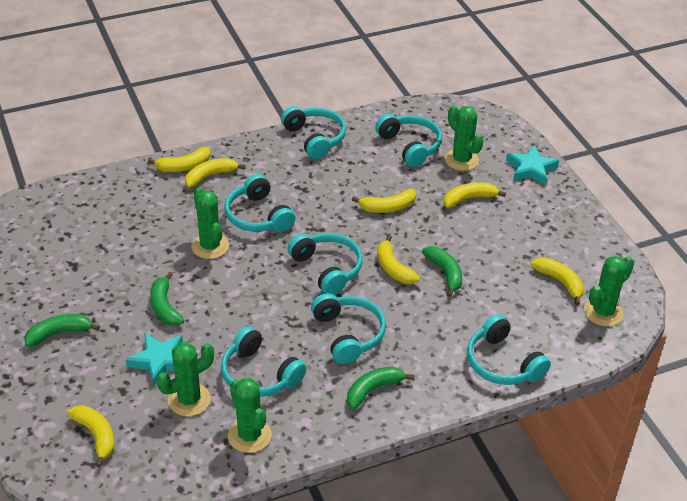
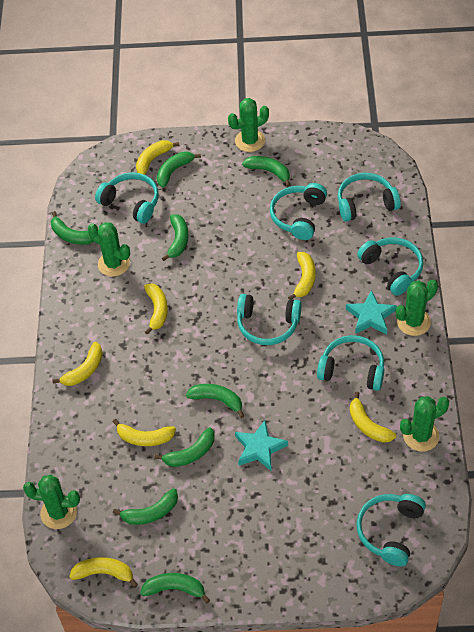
green banana: [24,314,100,347] [150,272,184,326] [347,366,415,410] [422,246,462,297] = 4 -> [51,211,94,245] [113,488,178,525] [140,573,210,603] [154,427,214,467] [157,152,201,187] [162,214,188,261] [186,384,244,418] [242,156,290,187] = 8

